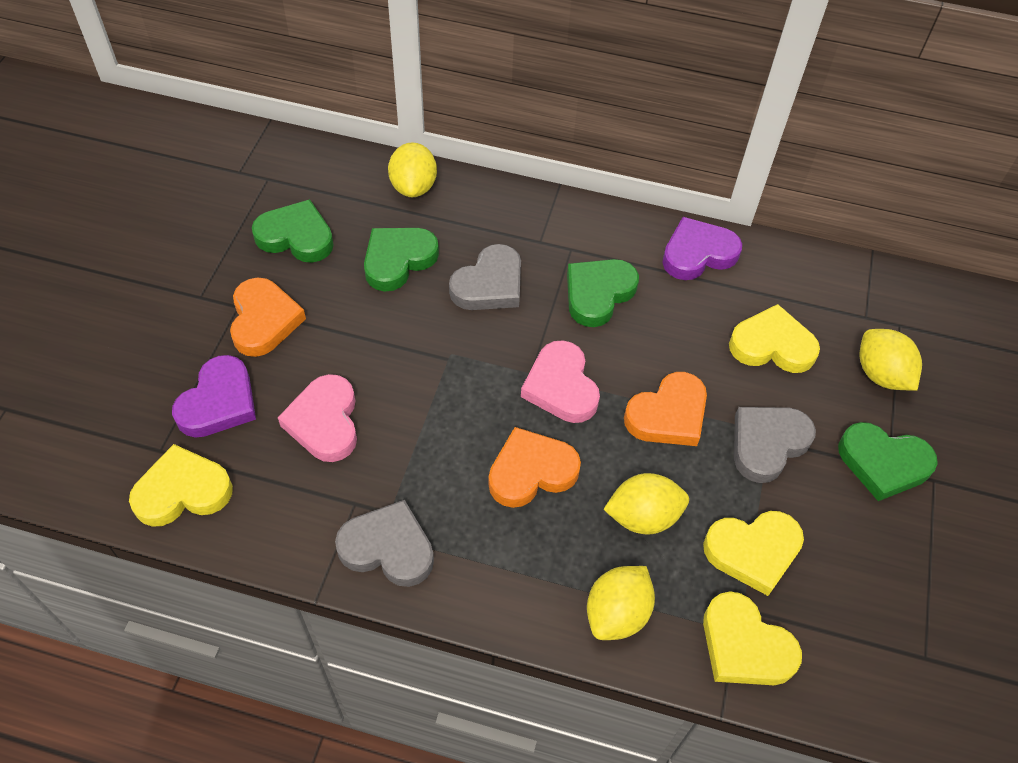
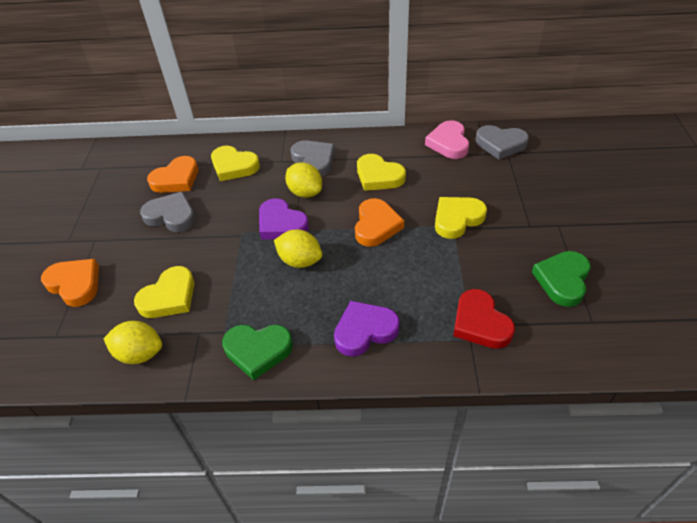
green heart: [252,199,334,263] [364,228,439,292] [567,259,639,327] [838,422,938,501] = 4 -> [222,325,293,380] [532,251,591,307] = 2
pink heart: [278,374,357,462] [521,340,600,423] = 2 -> [425,120,469,159] = 1
red heart: none = 0 -> [453,289,515,349] = 1
yellow lemon: [388,142,437,197] [587,566,655,640] [603,473,689,535] [860,329,922,391] = 4 -> [103,321,162,364] [274,229,322,268] [285,162,322,198] = 3

